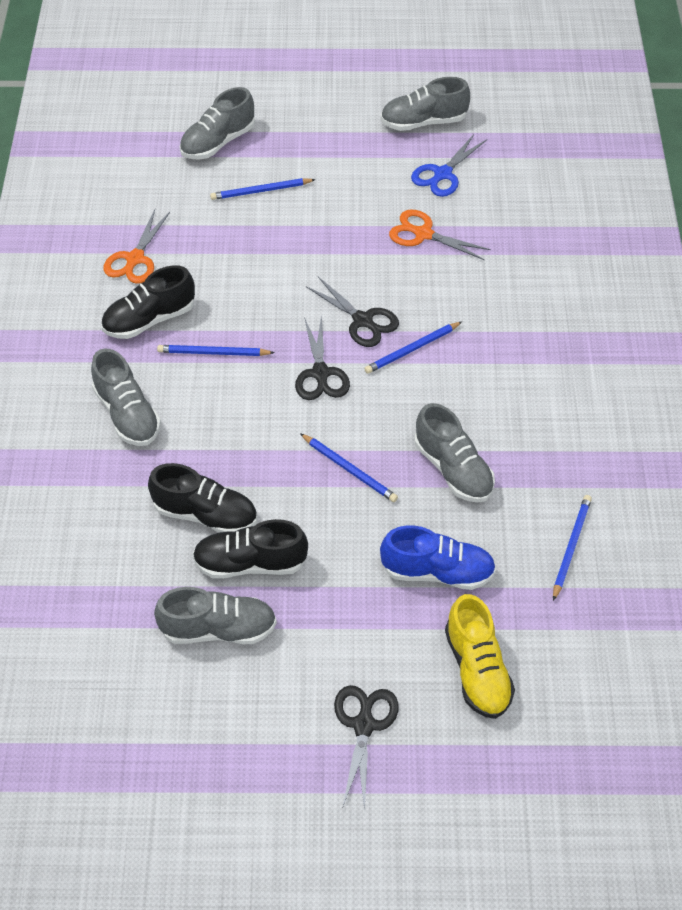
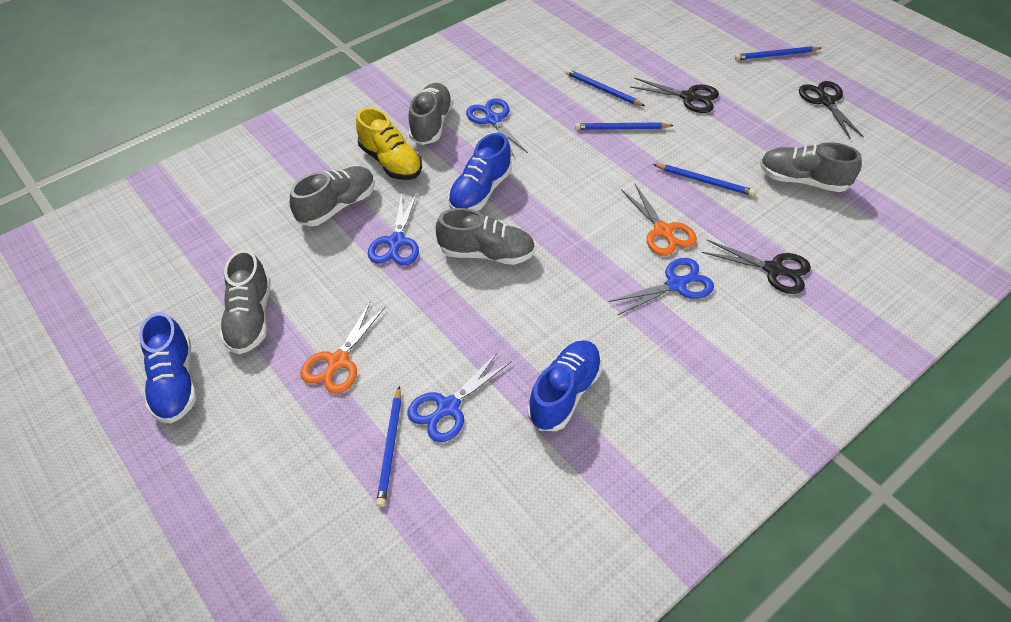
black shoe: [101,265,195,339] [148,463,257,533] [192,519,308,579] = 3 -> none = 0
blue scissors: [411,134,487,197] = 1 -> [368,193,419,266] [407,352,511,442] [466,98,528,156] [608,258,714,316] = 4
blue shoe: [380,525,496,590] = 1 -> [139,312,196,424] [448,133,512,211] [528,340,602,431] = 3

